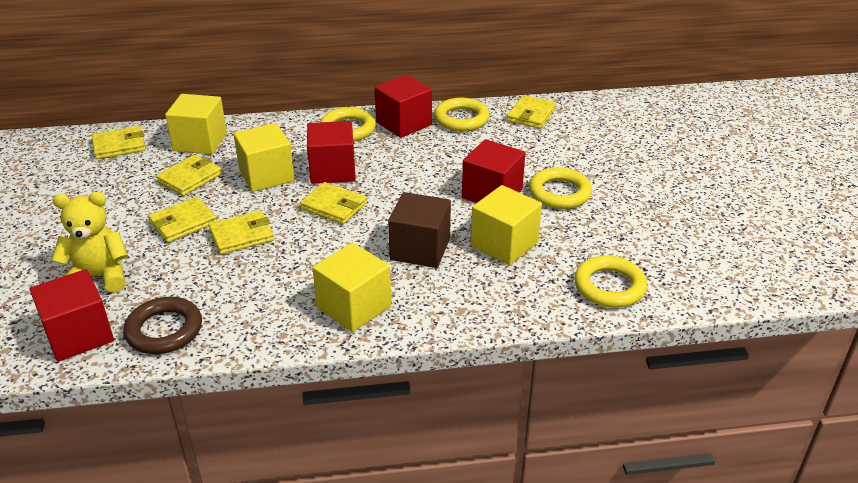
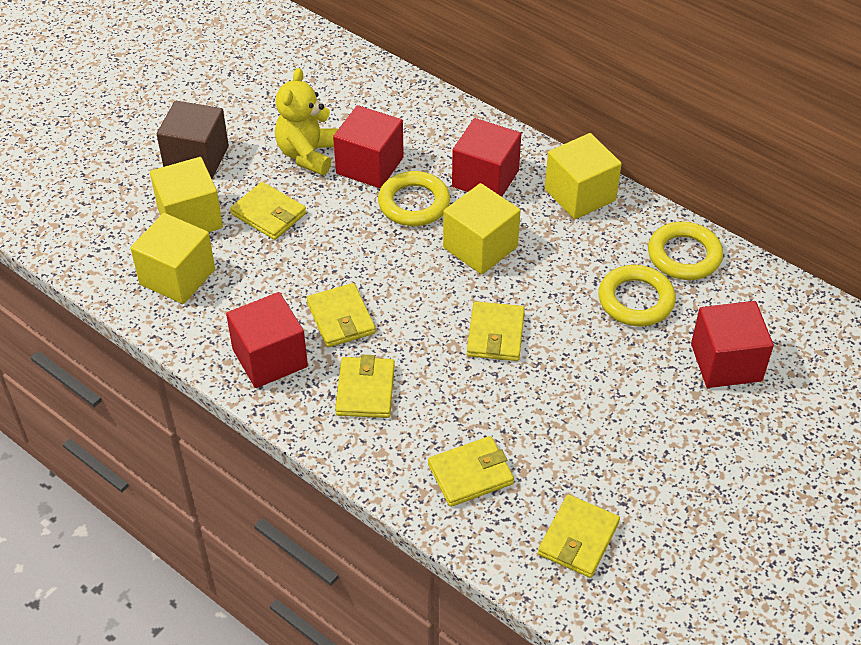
brown ring: [123,297,202,354] = 1 -> none = 0
yellow ring: [320,107,376,142] [434,98,490,131] [529,167,592,209] [574,256,647,308] = 4 -> [378,171,450,226] [598,265,676,326] [648,222,723,280] = 3

